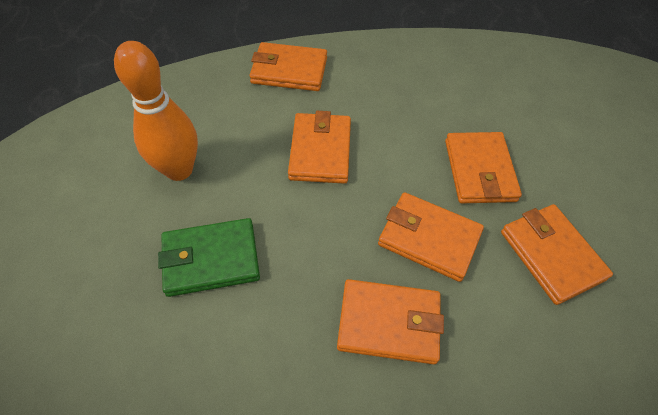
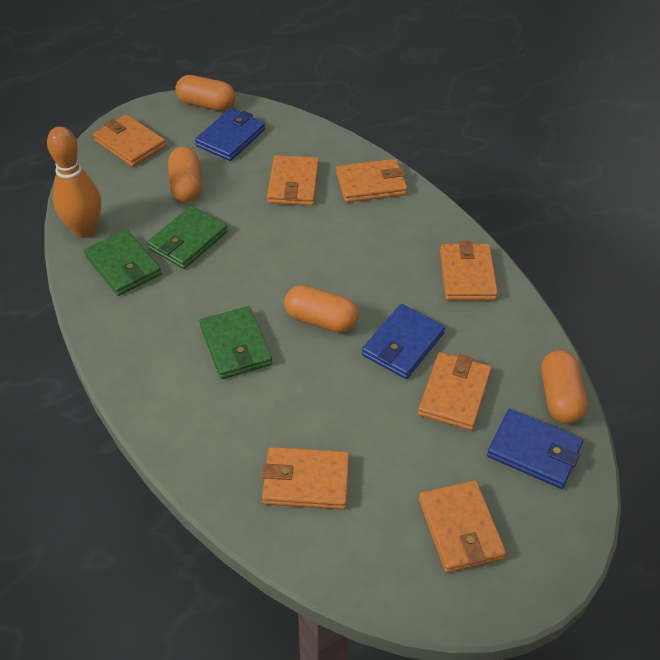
blue wallet: none = 0 -> [195,108,265,161] [362,304,445,379] [487,409,583,489] = 3
green wallet: [158,218,260,297] = 1 -> [84,230,162,296] [147,206,228,269] [200,306,272,379] = 3
orange capsule: none = 0 -> [168,147,202,202] [176,75,235,111] [284,285,359,333] [541,350,587,424] = 4
orange wallet: [249,42,327,91] [288,111,351,184] [337,279,444,364] [378,192,484,282] [445,132,522,203] [501,204,613,305] = 6 -> [93,114,166,167] [262,447,349,510] [267,155,319,206] [336,159,407,203] [418,352,492,431] [419,480,506,573] [440,241,498,300] = 7

